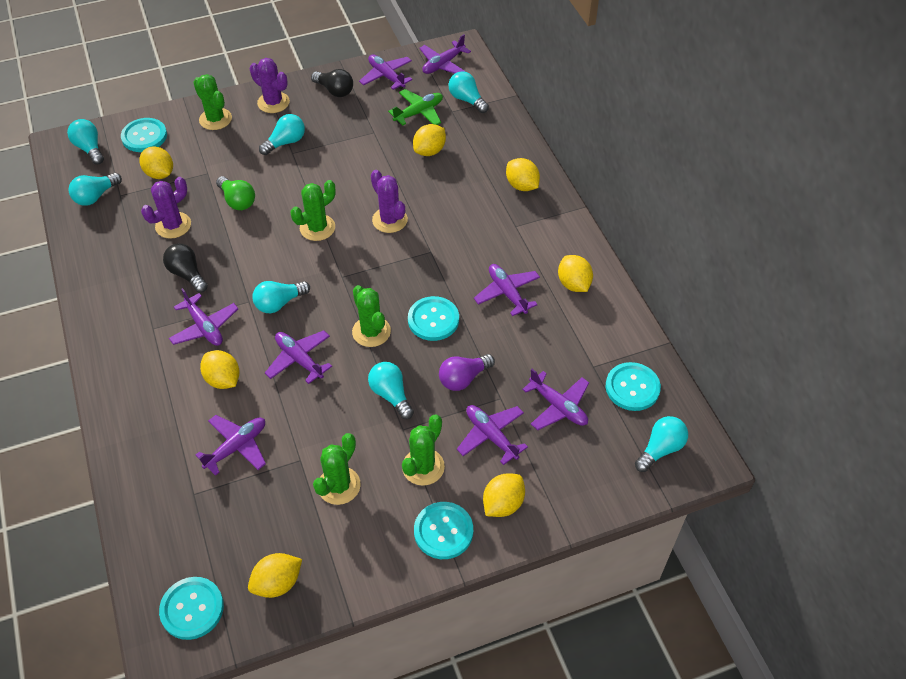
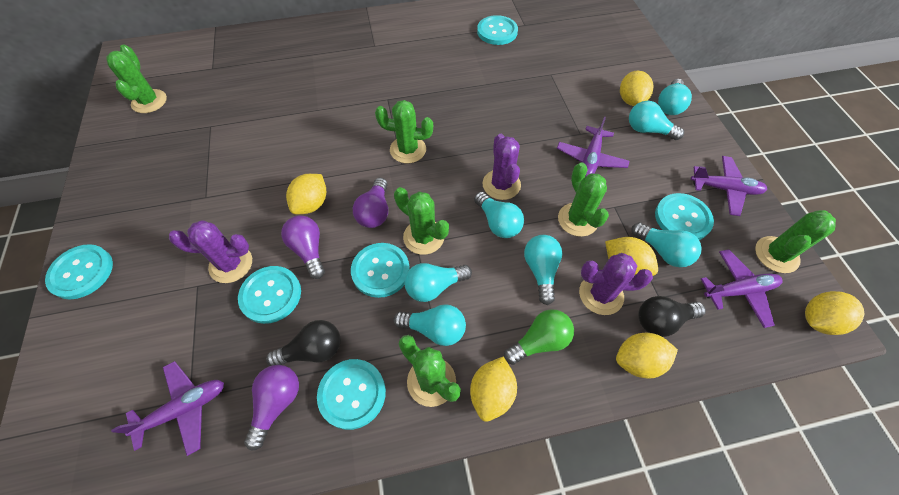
green cactus: [193,74,232,130] [291,180,336,241] [313,433,361,505] [352,285,391,347] [402,415,445,486] = 5 -> [106,44,167,113] [375,100,433,163] [394,187,449,255] [399,335,461,407] [558,162,609,237] [755,210,836,273] = 6
green plane: [388,89,443,125] = 1 -> none = 0
purple light bulb: [439,354,495,391] = 1 -> [244,365,299,451] [281,215,325,279] [353,178,388,228] = 3
purple plane: [169,288,238,346] [196,415,266,476] [265,331,332,384] [359,54,413,90] [419,34,471,74] [457,405,528,465] [474,264,540,316] [522,369,589,430] = 8 -> [111,361,224,456] [557,116,629,177] [691,156,767,216] [701,249,783,328] = 4
turquoise button: [121,118,167,152] [159,577,224,640] [408,296,459,341] [414,502,473,559] [606,362,661,411] = 5 -> [45,244,113,299] [238,266,301,324] [317,359,386,430] [351,243,410,298] [477,15,518,45] [655,193,714,240] = 6
yellow lemon: [139,146,173,179] [200,350,240,389] [248,553,302,598] [413,124,446,156] [483,473,525,517] [506,158,540,191] [558,255,593,292] = 7 -> [286,174,326,214] [470,357,517,422] [605,237,658,276] [616,333,678,379] [620,71,654,106] [805,291,864,335] = 6

